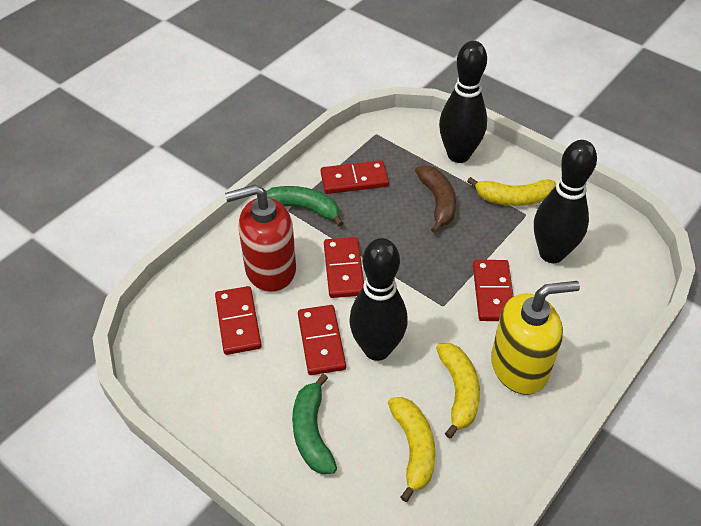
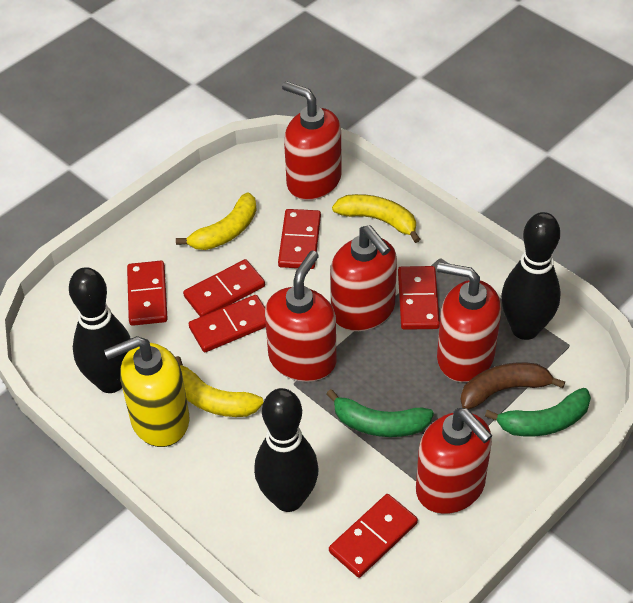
red domino: [215,286,262,355] [298,305,346,375] [321,160,389,194] [324,237,364,298] [473,260,513,321] = 5 -> [127,261,168,326] [183,259,265,317] [188,295,266,352] [278,209,321,269] [329,494,418,578] [398,266,440,330] = 6
red soap dispenser: [225,184,296,292] = 1 -> [265,251,336,382] [282,81,342,200] [330,225,397,331] [416,408,492,514] [437,262,501,382] = 5

